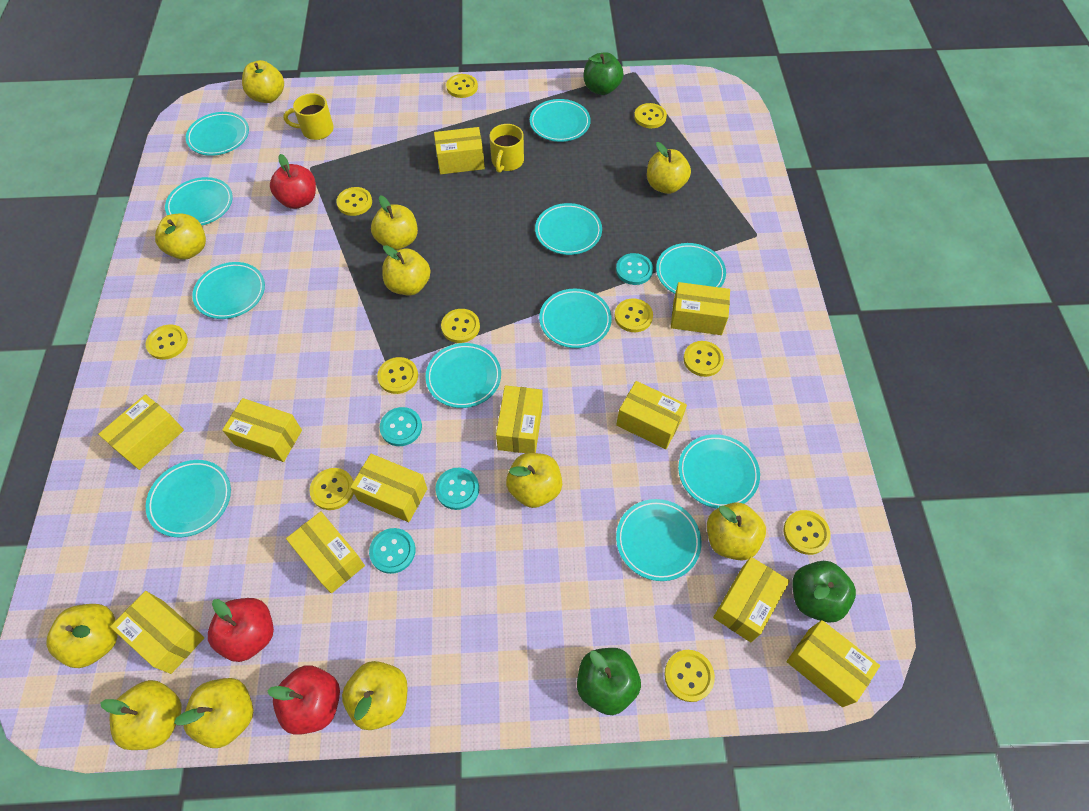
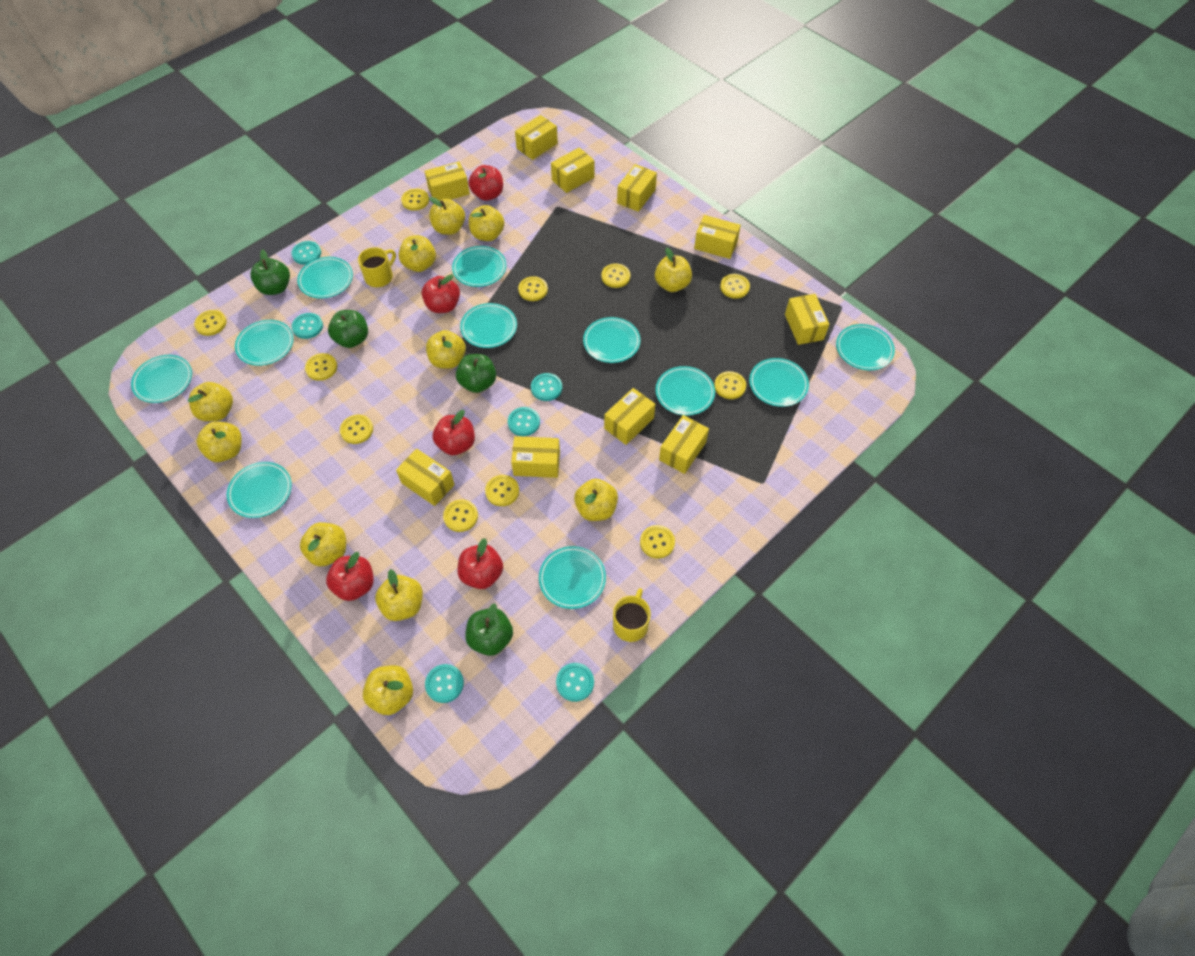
green apple: [577,648,641,715] [584,53,624,95] [792,561,856,623] = 3 -> [250,249,290,295] [328,310,368,348] [456,354,496,393] [465,603,513,656] = 4
red apple: [208,598,274,662] [267,666,340,735] [270,154,316,209] = 3 -> [326,552,374,601] [422,274,460,313] [433,410,475,455] [458,538,503,589] [469,165,503,201] = 5
turquoise button: [369,528,415,574] [379,407,422,446] [435,468,479,510] [616,253,653,285] = 4 -> [291,241,321,265] [291,313,323,339] [425,664,464,703] [508,407,540,436] [531,373,562,401] [556,663,594,702] = 6
yellow box: [98,394,184,470] [110,591,205,674] [222,398,302,462] [286,511,365,593] [350,454,428,522] [434,127,485,174] [496,385,543,453] [616,381,687,449] [671,282,730,335] [713,557,790,642] [786,620,880,707] = 11 -> [396,449,455,506] [425,161,470,201] [511,436,560,478] [515,115,558,160] [551,147,594,193] [604,388,655,445] [617,164,657,212] [659,415,709,474] [694,215,741,259] [785,294,830,345] = 10

